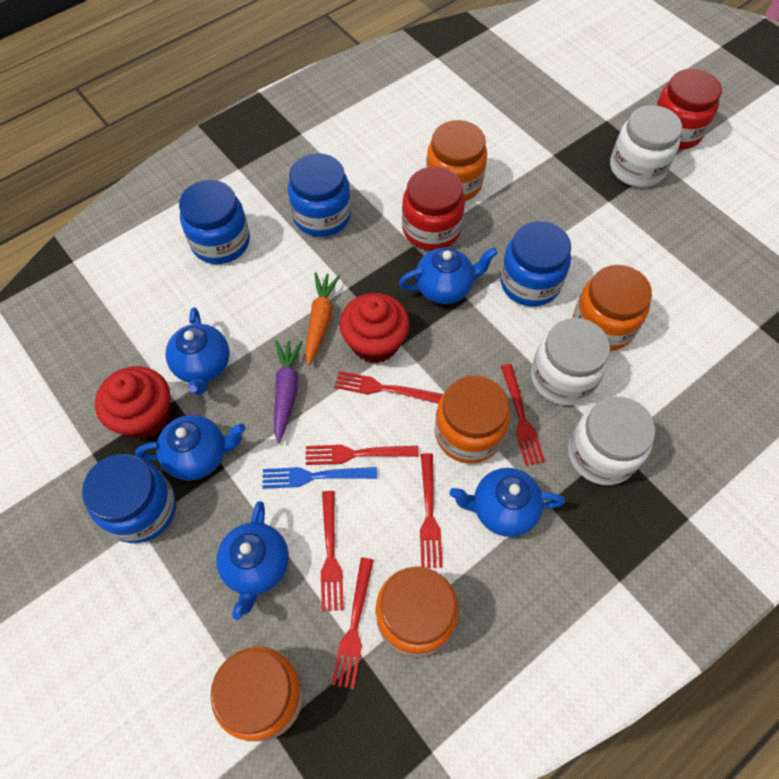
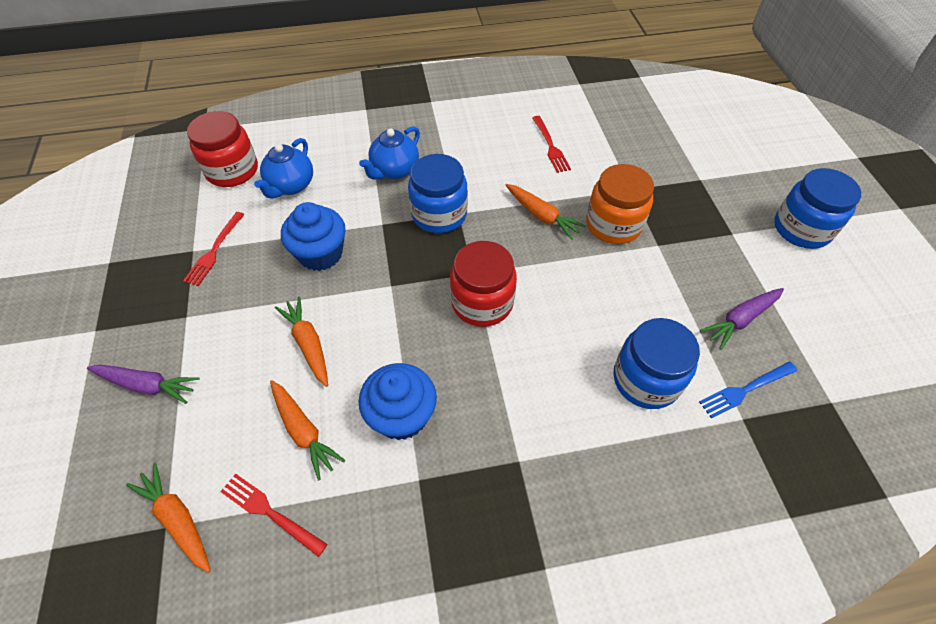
blue cupcake: none = 0 -> [281,202,346,271] [358,363,437,440] = 2
blue jar: [82,454,176,543] [179,180,250,264] [288,153,351,237] [500,221,571,306] = 4 -> [408,154,468,233] [613,318,700,409] [774,168,861,249] = 3
blue teapot: [135,415,245,481] [165,307,230,395] [216,501,289,620] [399,247,498,304] [449,468,565,537] = 5 -> [254,138,313,199] [359,126,420,180] = 2
orange carrot: [305,272,340,366] = 1 -> [126,462,211,573] [270,380,345,481] [275,296,328,387] [505,184,586,240] = 4
orange jar: [211,647,304,741] [376,566,459,658] [426,120,487,201] [435,375,510,464] [573,265,652,351] = 5 -> [586,164,654,244] = 1
purple carrot: [274,340,303,443] = 1 -> [87,365,200,404] [700,288,784,350] = 2
red cupcake: [95,366,170,439] [340,293,410,363] = 2 -> none = 0
red fork: [306,445,419,465] [321,491,344,612] [332,557,374,689] [334,371,443,404] [420,453,443,568] [501,364,545,466] = 6 -> [183,212,245,286] [220,474,328,557] [533,116,571,173] = 3
white jar: [531,318,610,405] [568,397,655,485] [610,105,682,187] = 3 -> none = 0

